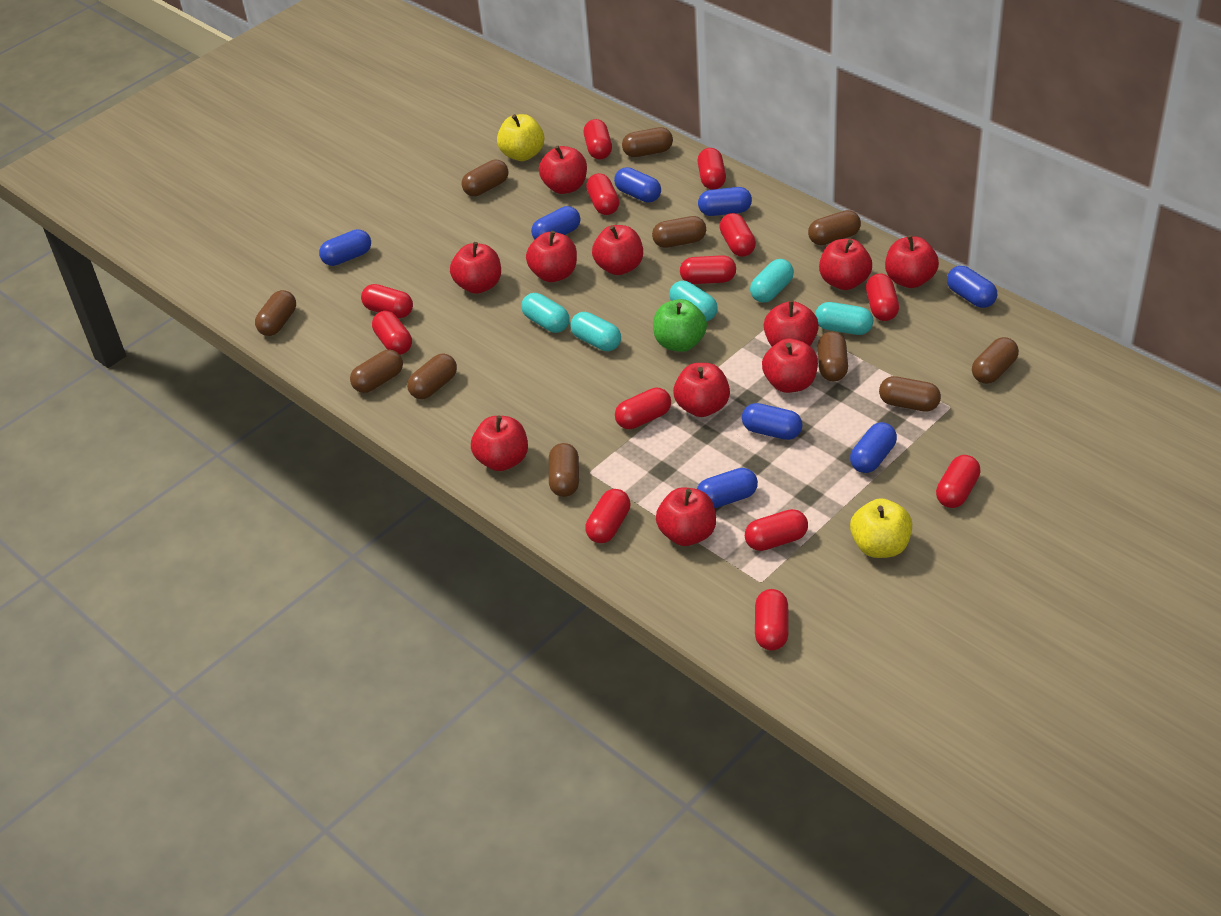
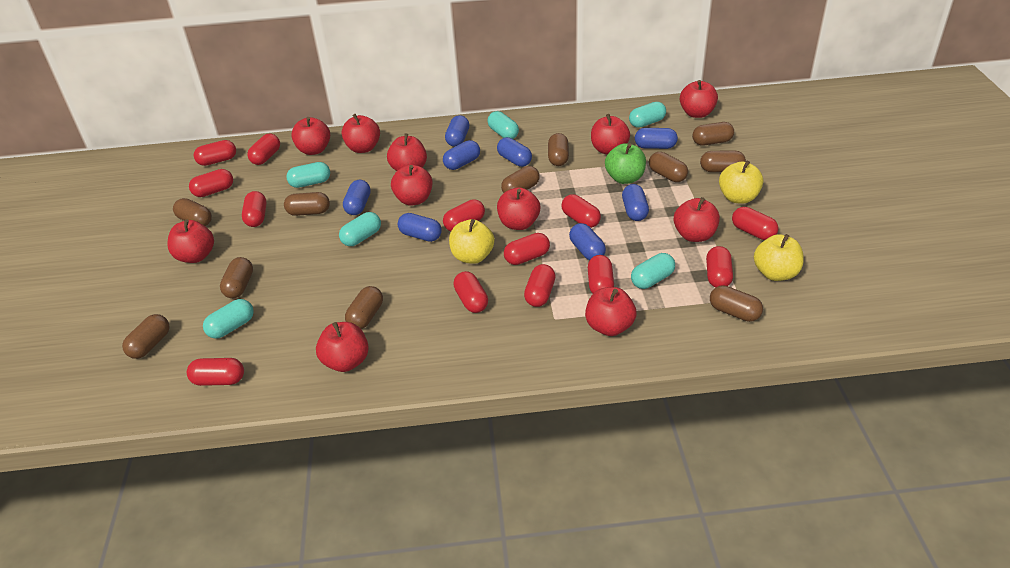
turquoise capsule: [521,293,569,333] [570,312,621,351] [669,281,718,321] [750,259,794,303] [815,302,873,335] = 5 -> [203,299,254,339] [286,162,330,188] [339,212,381,246] [488,111,519,139] [629,102,666,128] [631,253,675,289] = 6
yellow apple: [497,114,544,161] [850,498,912,558] = 2 -> [449,219,494,264] [719,160,763,204] [754,234,804,281] = 3

